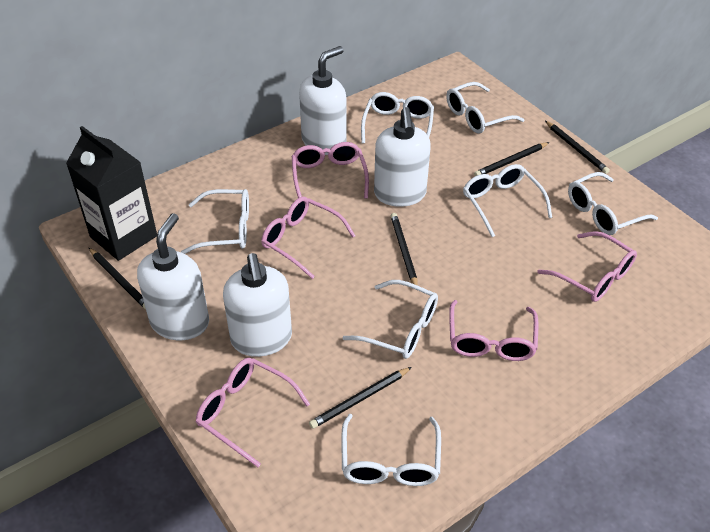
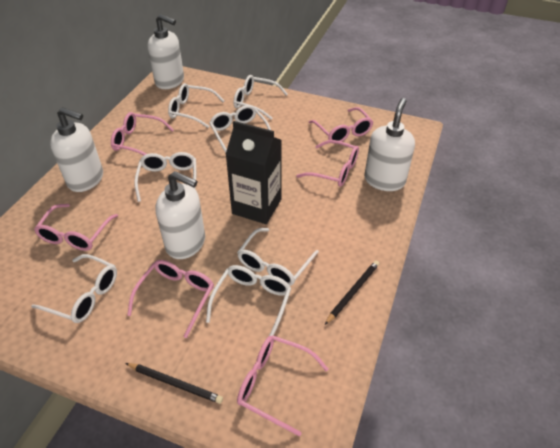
black pencil: [89,248,146,310] [309,367,412,429] [391,213,418,286] [474,142,550,176] [545,121,610,174] = 5 -> [126,363,223,404] [325,260,379,325] = 2
pink glasses: [196,358,310,467] [261,196,356,279] [292,142,369,199] [449,300,539,361] [537,231,637,302] = 5 -> [34,204,118,251] [111,112,174,155] [127,260,214,338] [237,335,328,436] [296,140,359,187] [309,107,373,144] = 6

